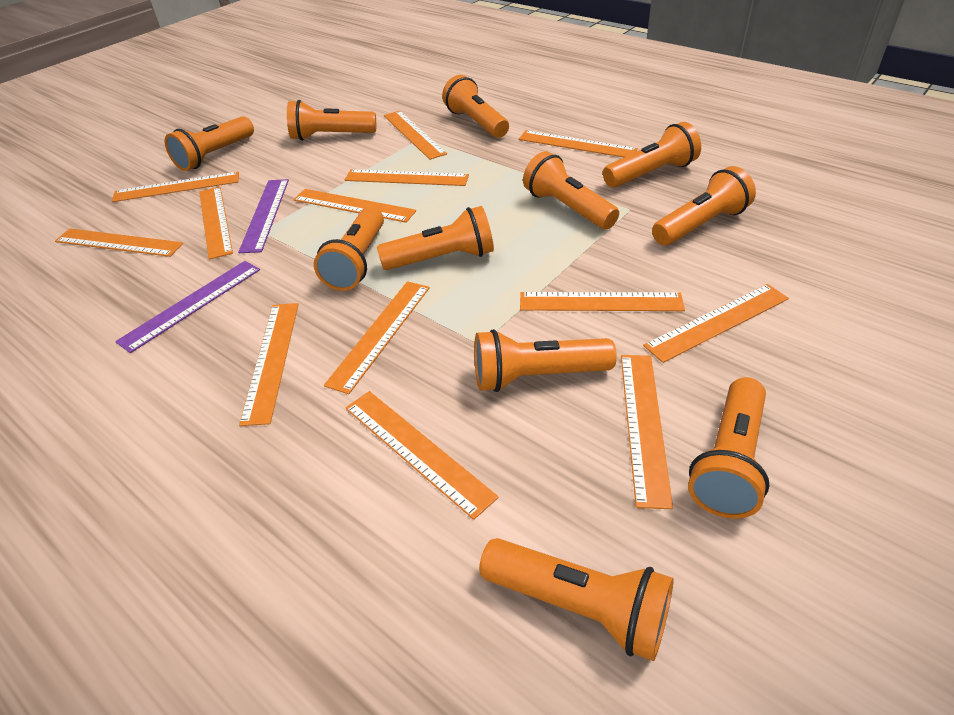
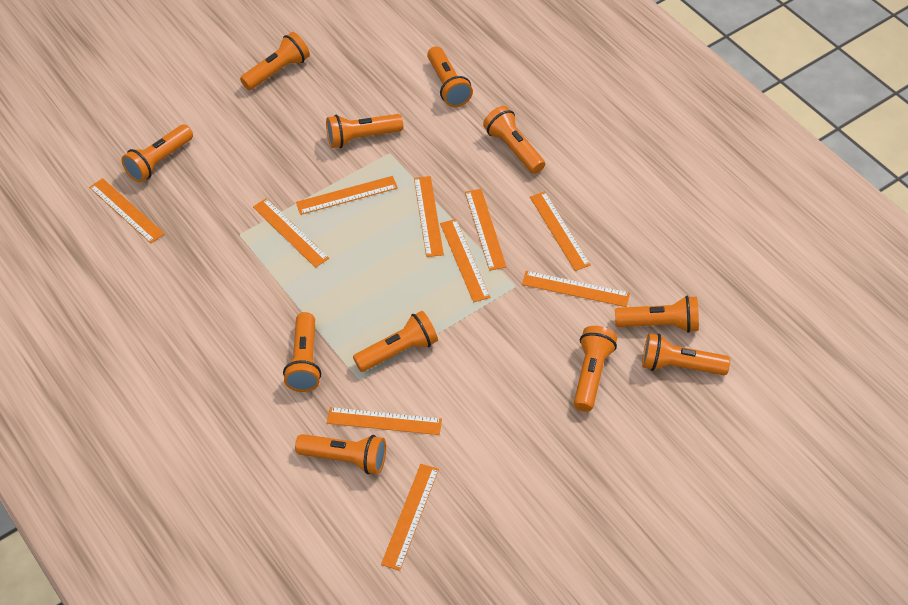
orange ruler: [55,229,183,257] [112,172,239,202] [199,187,233,259] [239,303,299,426] [293,189,416,223] [324,281,430,394] [344,169,469,186] [345,391,499,520] [384,111,447,160] [519,130,638,157] [520,292,685,311] [621,355,673,509] [643,284,789,363] = 13 -> [89,178,165,243] [253,198,329,268] [296,176,398,215] [327,407,442,435] [381,464,439,571] [414,176,444,257] [440,219,490,302] [465,189,506,271] [522,271,630,307] [530,191,591,271] = 10
purple ruler: [115,261,260,353] [238,179,289,253] = 2 -> none = 0

